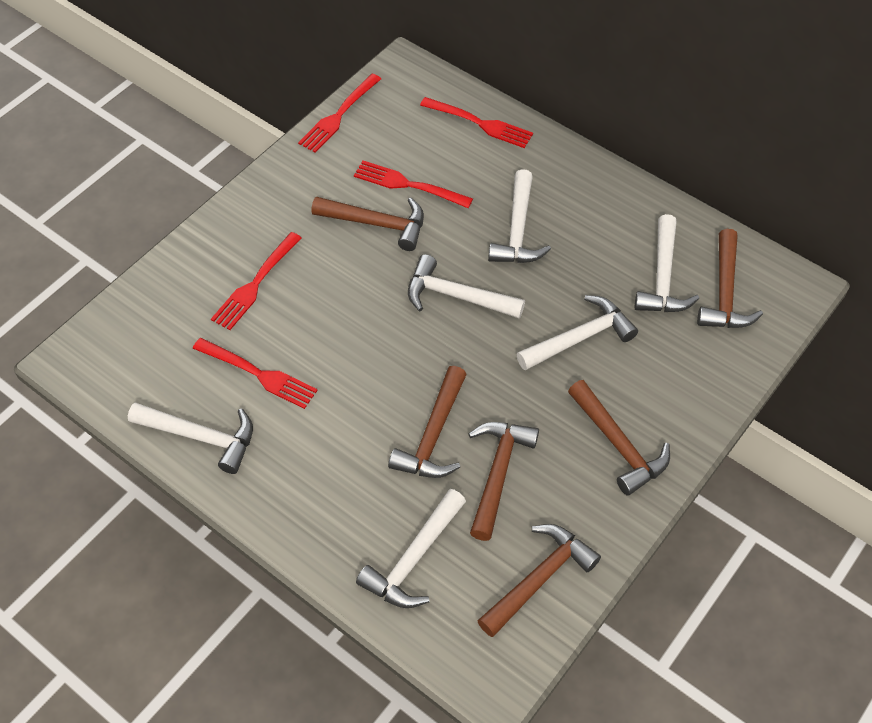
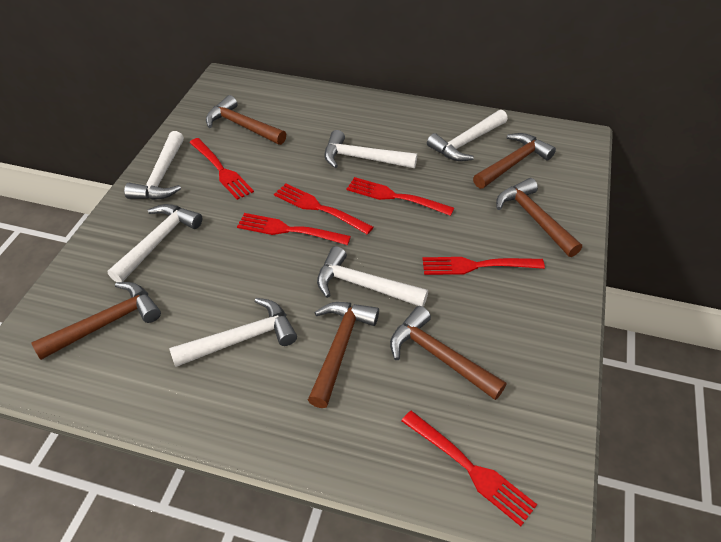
red fork: [193,338,318,409] [211,232,302,330] [298,74,381,153] [354,161,473,208] [420,97,533,148] = 5 -> [189,138,254,200] [237,213,351,245] [274,183,373,235] [347,177,454,216] [401,410,537,526] [422,257,545,275] = 6

